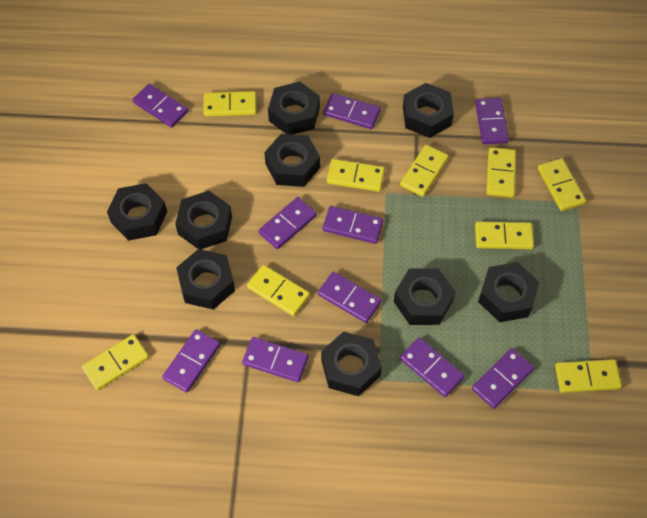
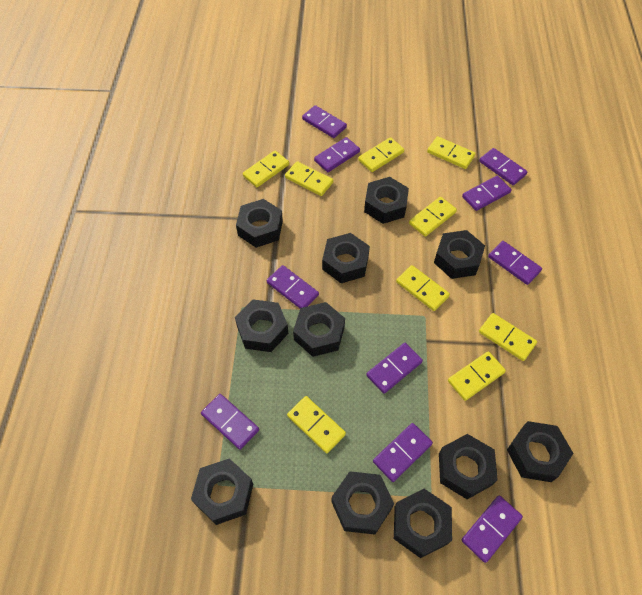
black nut: [107,183,167,241] [175,191,232,249] [176,249,235,310] [264,134,320,187] [268,82,320,135] [321,331,382,396] [394,268,455,325] [403,83,454,138] [478,262,539,322] = 9 -> [191,458,253,525] [235,299,288,352] [236,199,283,248] [293,302,345,357] [322,233,370,283] [331,471,394,534] [364,177,409,224] [394,489,452,558] [434,230,485,279] [439,434,498,499] [507,421,573,482] = 11

